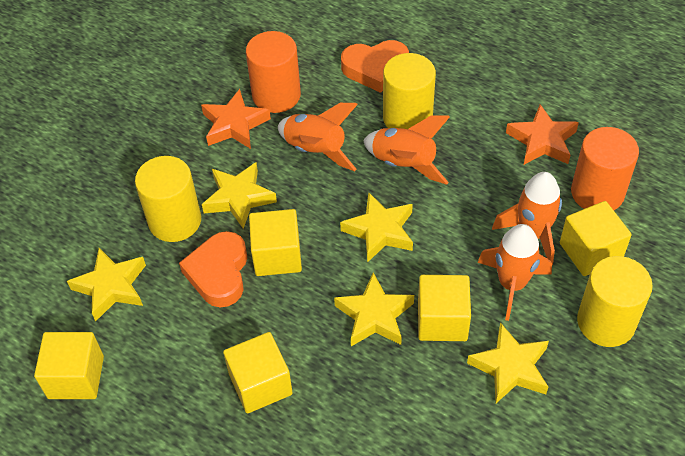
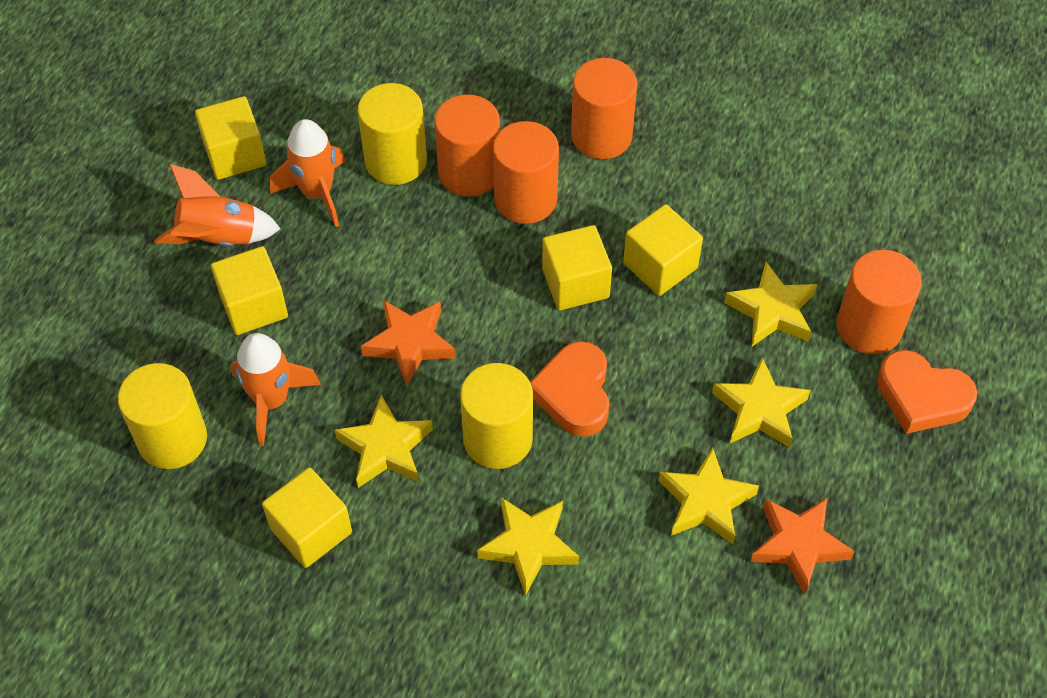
orange cylinder: [246,31,301,113] [571,127,639,210] = 2 -> [434,94,500,197] [493,121,559,224] [571,58,637,159] [836,250,922,354] = 4
orange rocket: [278,103,358,171] [363,115,450,185] [477,224,552,321] [492,172,562,265] = 4 -> [155,164,281,247] [231,333,321,446] [270,119,346,227] = 3

